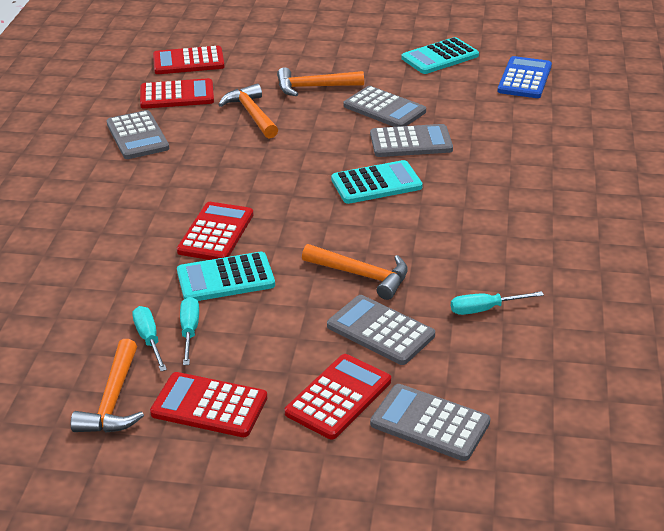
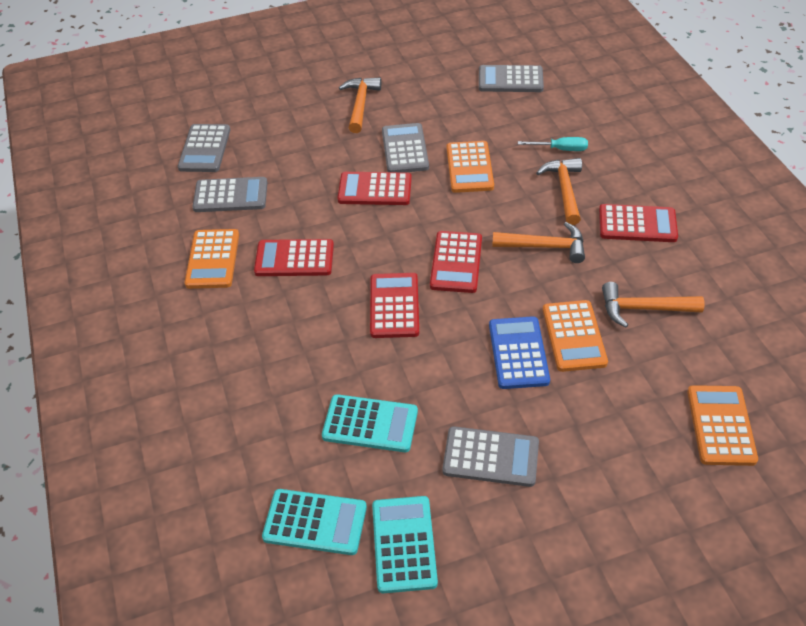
orange calculator: none = 0 -> [184,229,239,289] [447,141,494,193] [543,300,608,372] [687,385,758,466] = 4
turquoise screwdriver: [133,306,167,371] [180,297,199,365] [451,291,544,315] = 3 -> [518,137,588,151] = 1

